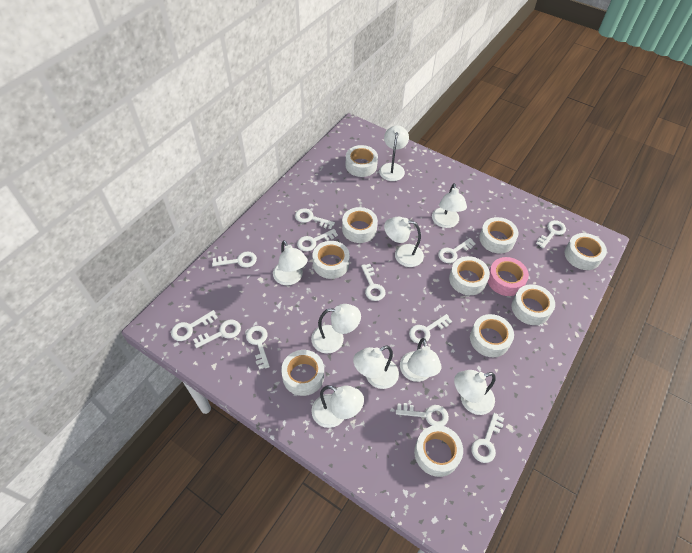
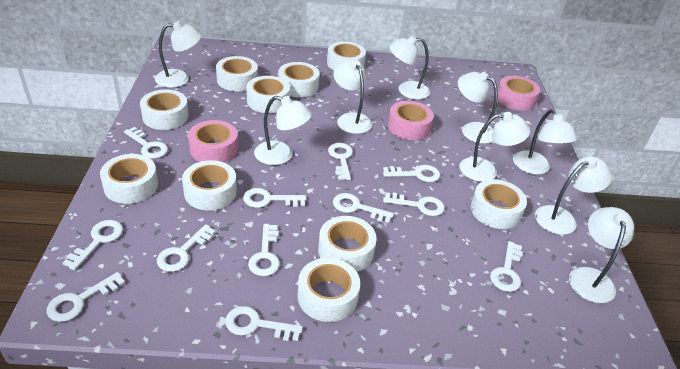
pink tape: [488,257,529,296] = 1 -> [188,120,238,162] [388,101,434,140] [497,76,540,111] = 3

